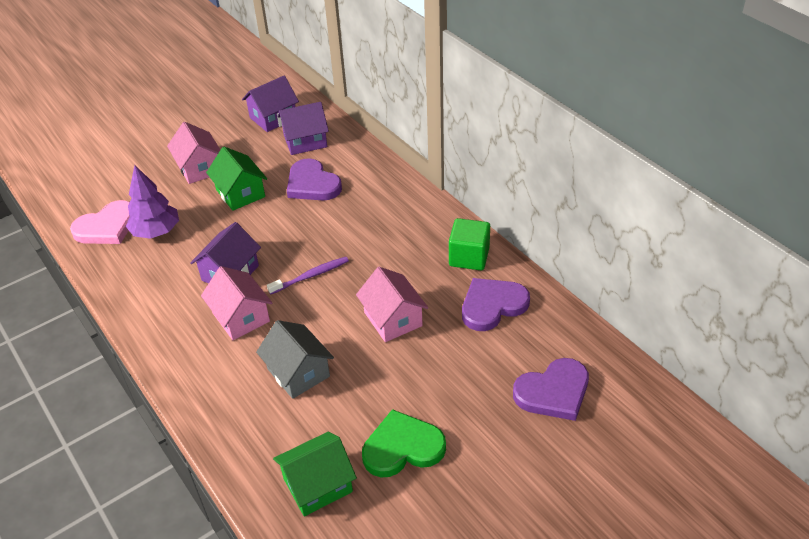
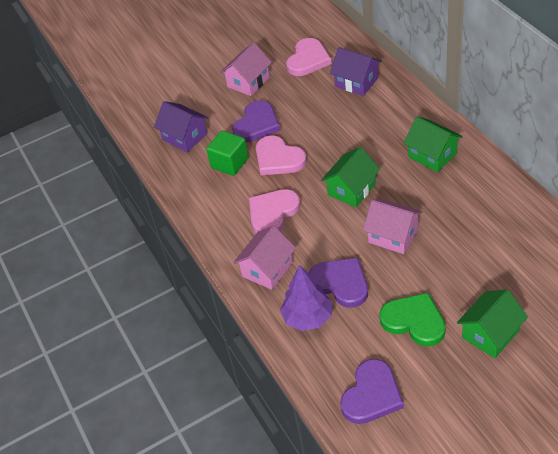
green house: [206,147,267,211] [273,432,357,516] = 2 -> [321,147,380,207] [403,116,463,172] [457,289,528,358] = 3
grey house: [256,320,334,399] = 1 -> none = 0
pink heart: [70,200,130,244] = 1 -> [249,189,300,233] [256,136,307,175] [286,38,332,76] = 3
purple house: [190,222,261,283] [242,76,299,132] [278,102,329,155] = 3 -> [154,101,208,152] [330,47,382,96] = 2
purple toothbrush: [267,257,349,295] = 1 -> none = 0

